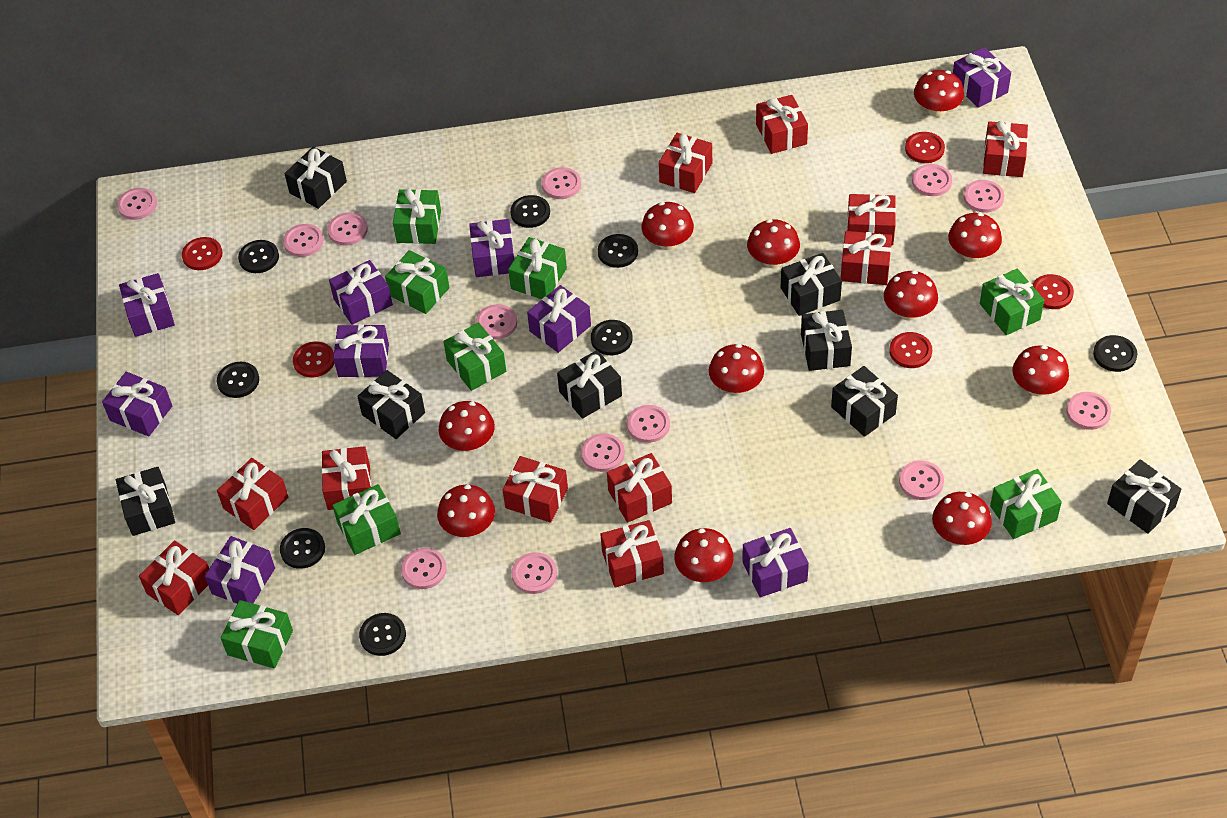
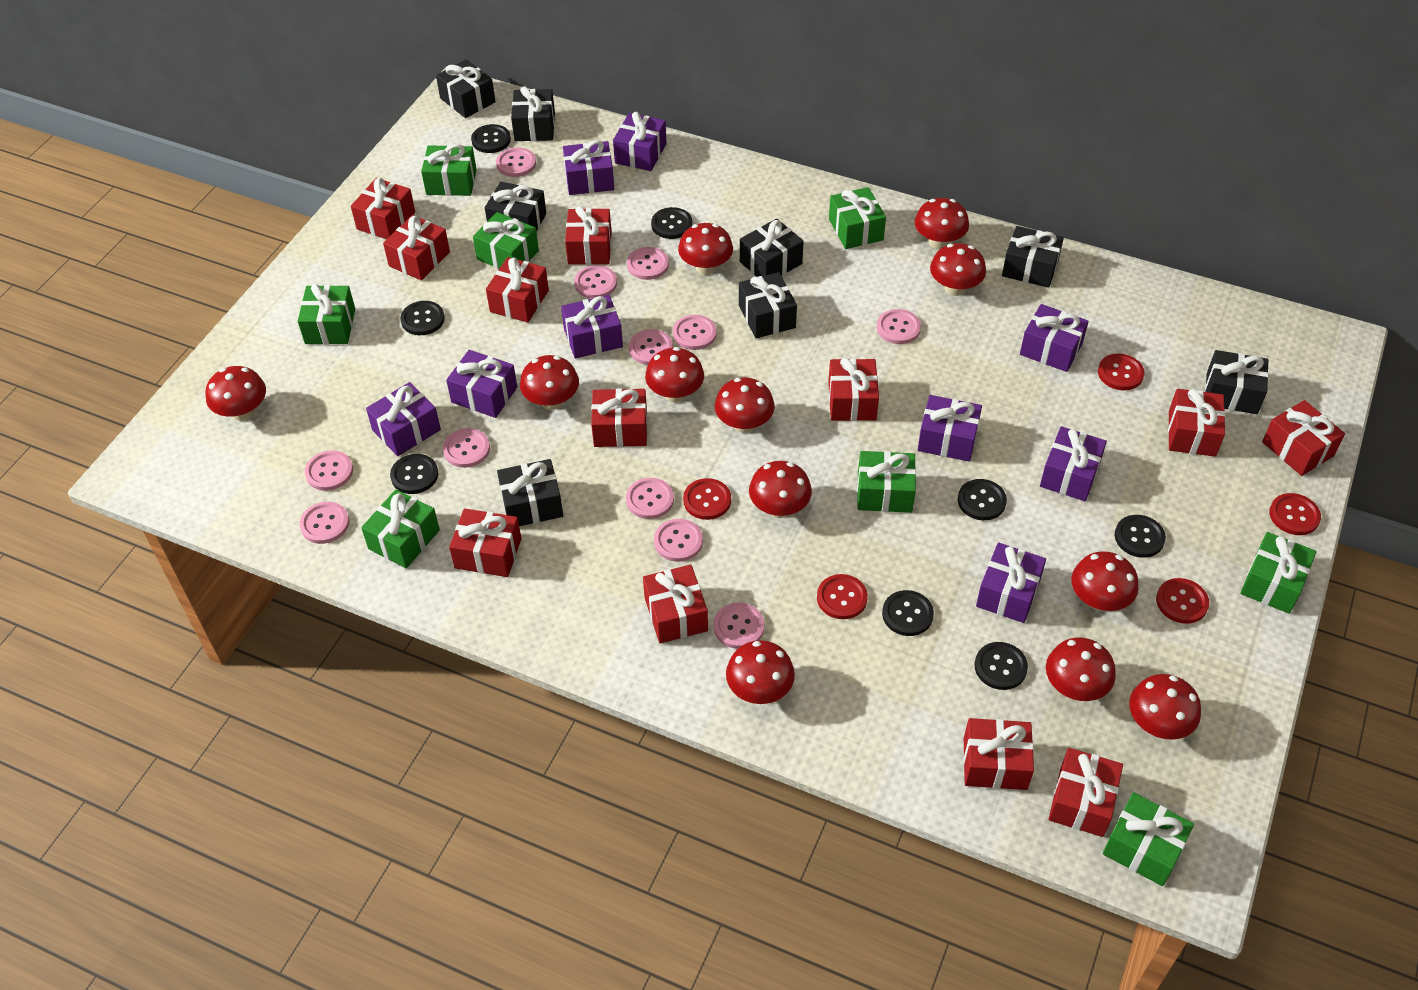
pink button: [117,188,157,220] [283,224,324,257] [327,213,368,245] [401,548,447,589] [476,304,517,340] [512,552,557,594] [542,167,581,199] [581,433,625,472] [627,405,670,443] [899,460,944,500] [912,164,952,196] [964,180,1004,213] [1066,392,1111,430] = 13 -> [299,502,349,544] [305,450,353,491] [443,428,490,468] [496,147,536,177] [574,265,617,299] [626,478,674,519] [627,247,669,280] [629,329,673,365] [654,519,703,562] [673,315,717,350] [713,602,765,649] [877,309,921,344] = 12
red gift: [139,540,209,615] [217,458,288,530] [322,446,371,510] [503,456,568,523] [600,520,664,587] [607,453,672,523] [659,133,712,193] [756,95,808,154] [841,231,892,285] [847,194,896,245] [983,121,1028,177] = 11 -> [351,178,415,239] [383,215,450,281] [449,508,521,577] [486,257,549,323] [565,206,612,265] [591,388,647,447] [643,565,708,643] [828,358,879,421] [963,718,1034,790] [1049,748,1123,837] [1168,389,1225,457] [1262,400,1345,476] = 12
red mushroom: [437,485,495,537] [439,401,495,452] [641,202,694,250] [674,528,734,582] [709,344,764,395] [747,219,800,268] [884,270,938,321] [914,70,964,117] [932,492,992,545] [948,213,1002,262] [1012,345,1069,396] = 11 -> [206,366,266,421] [520,355,579,410] [645,347,704,402] [678,223,733,275] [715,378,775,433] [726,640,795,704] [749,461,812,518] [915,198,969,249] [930,243,986,296] [1046,637,1116,701] [1071,551,1139,611] [1129,674,1201,740] = 12

